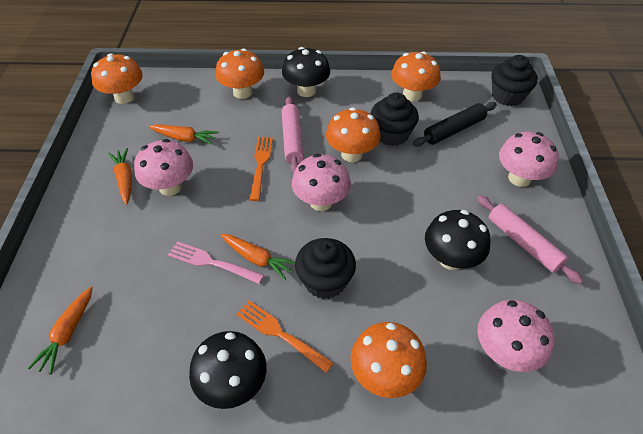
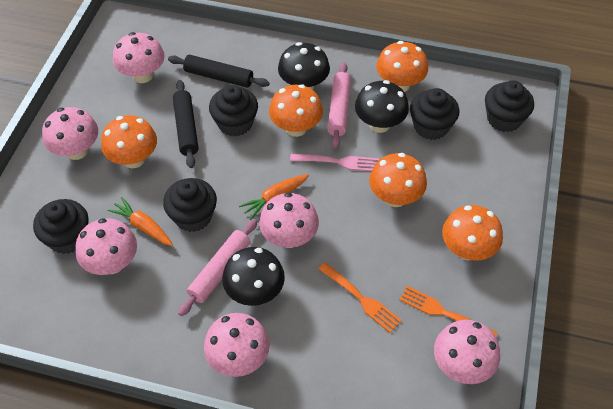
black cupcake: [295,238,356,299] [370,92,419,146] [492,55,538,106] = 3 -> [33,199,89,254] [163,178,217,232] [209,85,258,137] [410,88,459,140] [485,80,534,132] = 5
black rolling pin: [413,102,497,147] = 1 -> [168,55,270,88] [173,80,198,168] = 2
orange carrot: [28,286,93,375] [108,148,132,205] [149,124,219,145] [221,234,295,280] = 4 -> [108,197,173,246] [239,174,309,220] = 2
pink mushroom: [134,139,193,196] [292,154,351,211] [478,300,555,372] [499,132,559,187] = 4 -> [42,107,98,160] [75,218,137,275] [113,32,165,83] [204,313,270,377] [259,192,319,248] [434,320,500,384] = 6

